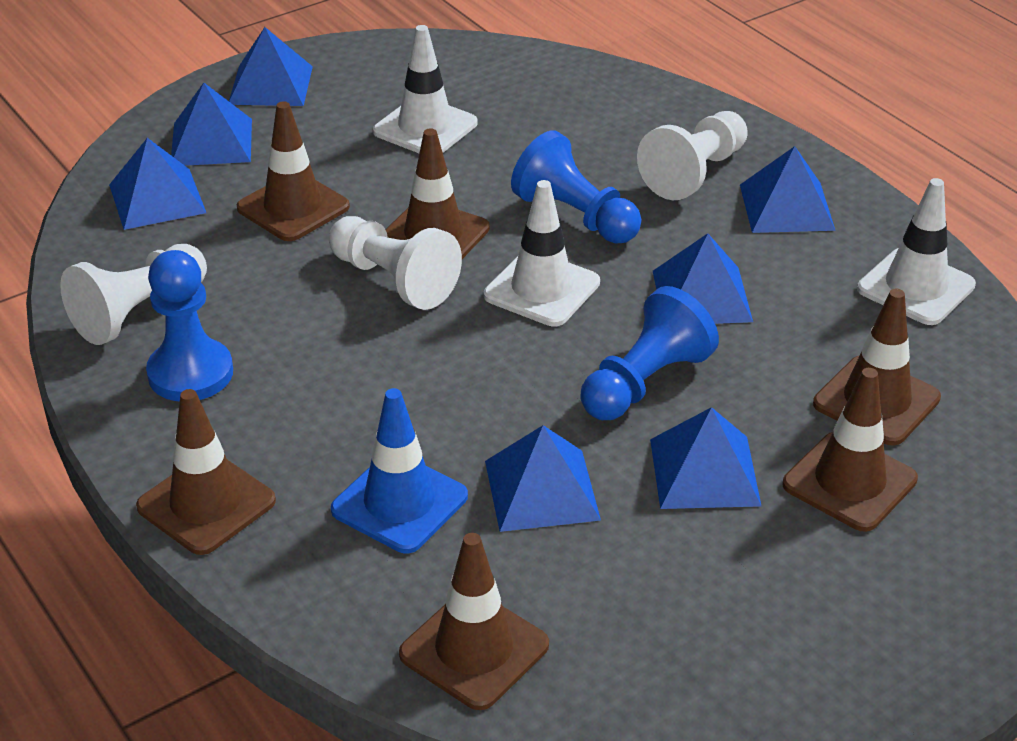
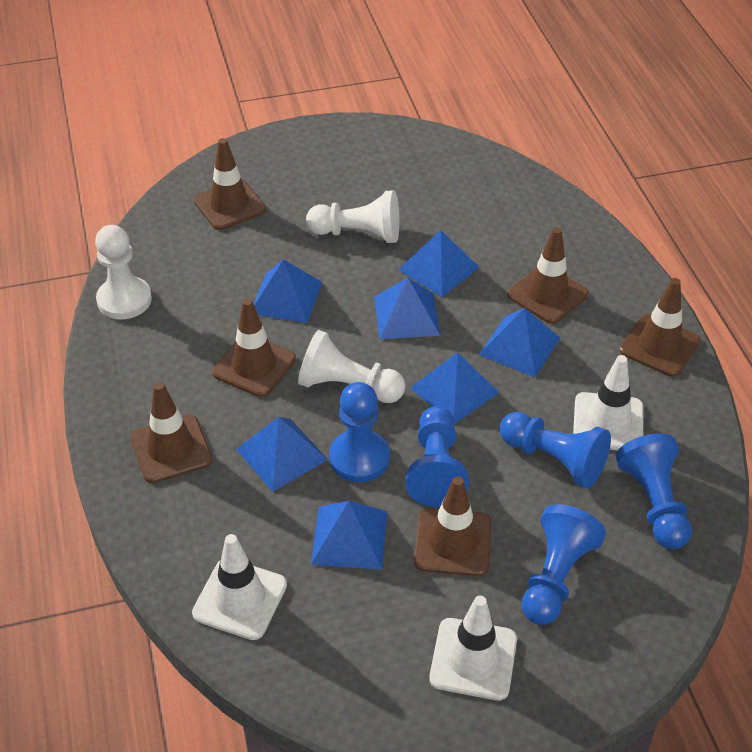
blue pawn: [146,250,233,401] [511,130,642,244] [580,286,719,420] = 3 -> [329,382,390,482] [405,406,469,507] [500,412,611,489] [521,504,606,625] [615,433,692,549] = 5
blue traffic cone: [331,388,468,553] = 1 -> none = 0

